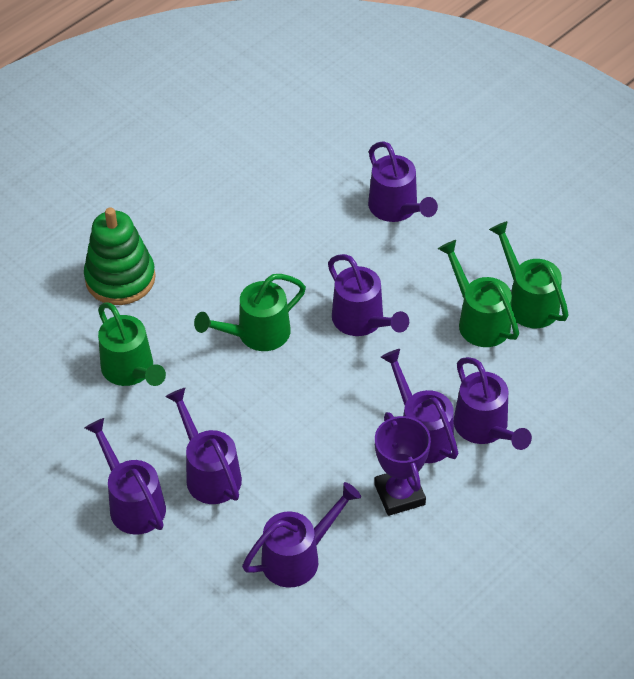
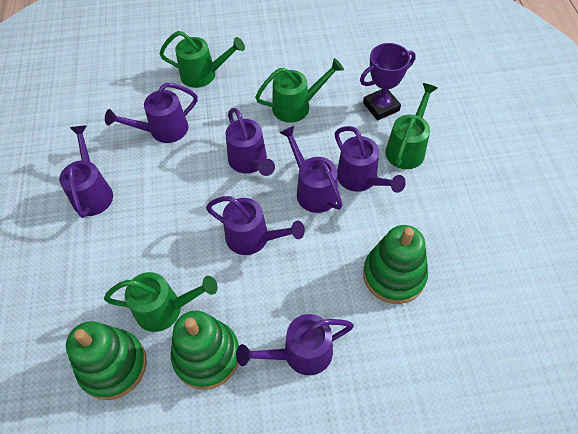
green stacking toy: [84,207,156,305] = 1 -> [66,321,147,400] [171,310,239,390] [363,225,428,304] = 3

